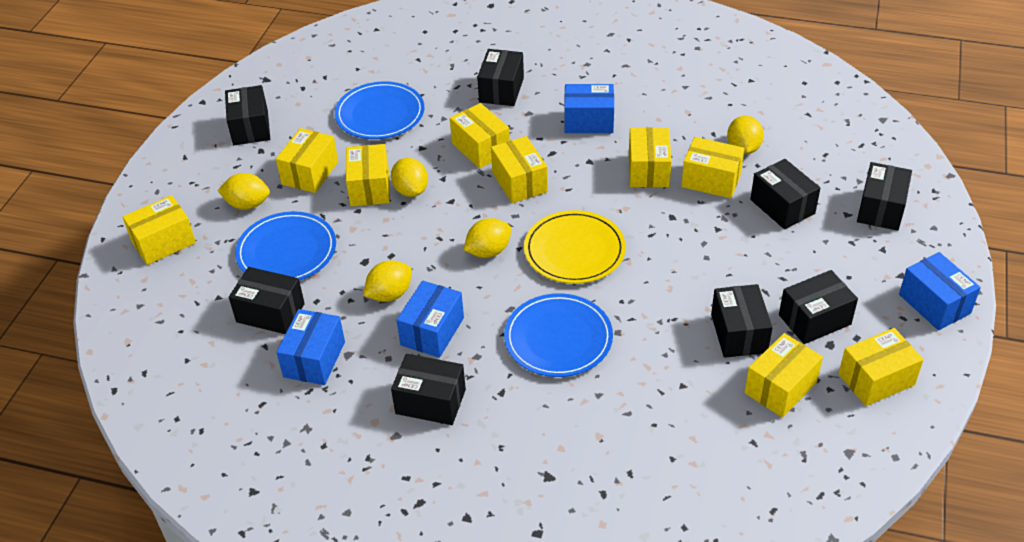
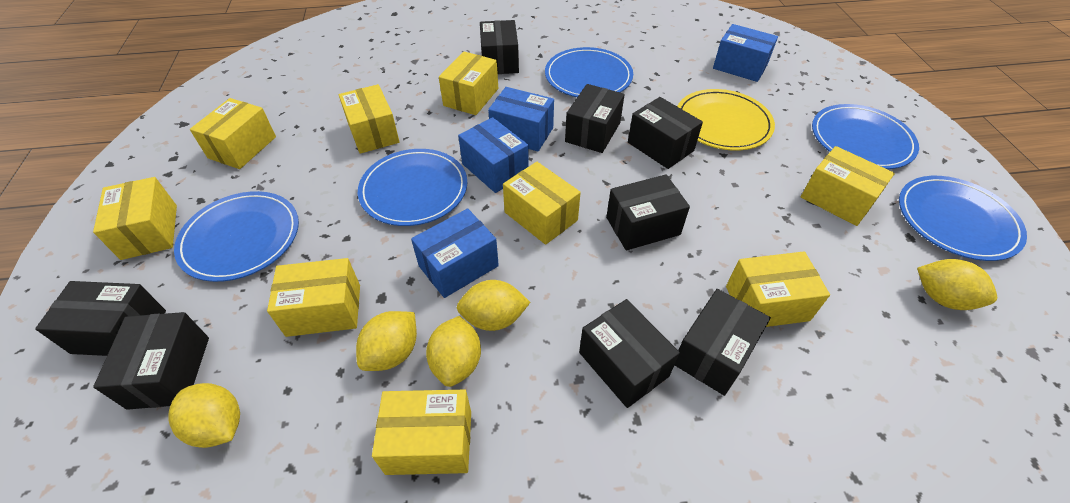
blue plate: [235,211,336,281] [335,81,424,139] [504,293,613,377] = 3 -> [174,191,299,282] [358,149,467,226] [545,47,633,97] [812,104,919,169] [899,176,1027,261] = 5

